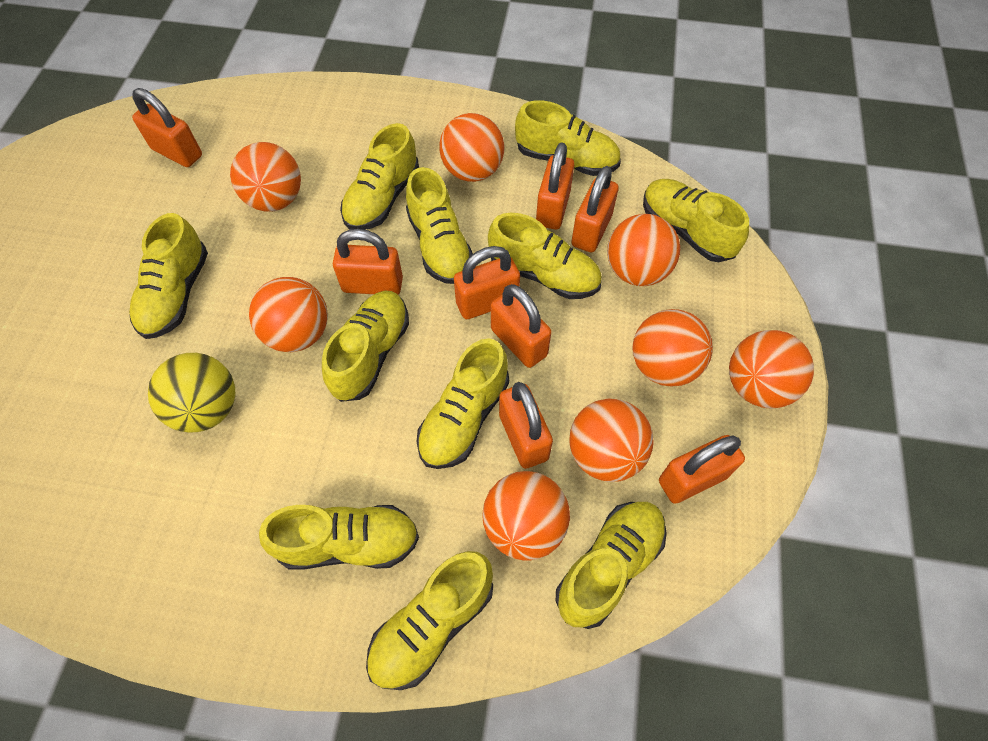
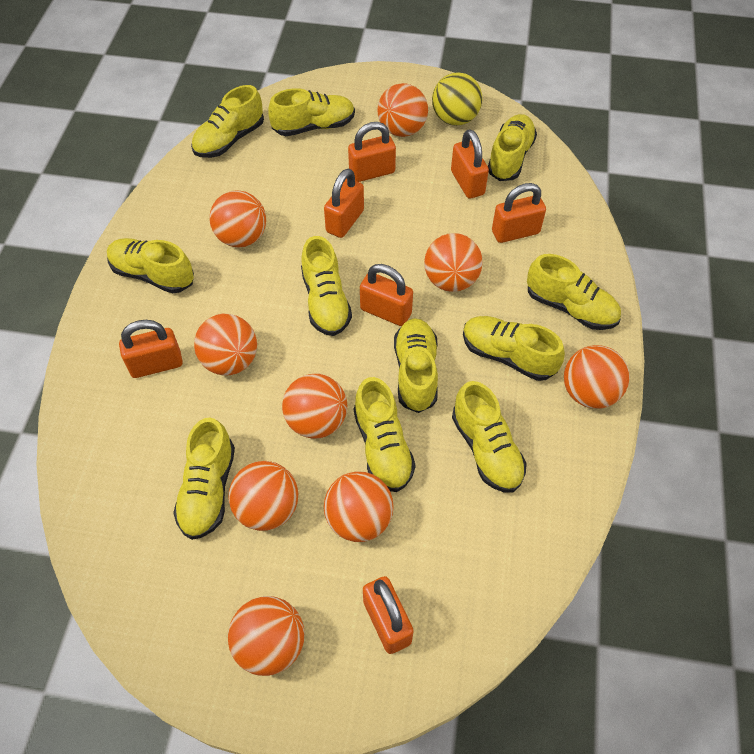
orange ball: [230,142,301,212] [249,277,328,352] [439,113,505,182] [482,471,570,560] [569,398,654,482] [607,214,680,286] [633,309,713,386] [729,330,814,409] = 8 -> [194,314,257,376] [210,190,266,247] [228,596,304,676] [229,461,298,531] [282,374,347,438] [324,471,394,542] [377,83,428,137] [424,233,482,292] [564,345,630,409] = 9
orange padlock: [132,88,202,167] [333,229,403,294] [454,246,520,319] [491,284,551,368] [499,382,553,469] [536,142,574,230] [571,166,619,253] [659,435,745,504] = 8 -> [119,320,183,378] [324,169,364,238] [348,122,396,182] [360,264,413,326] [363,576,414,654] [451,129,489,199] [492,183,546,243] = 7

